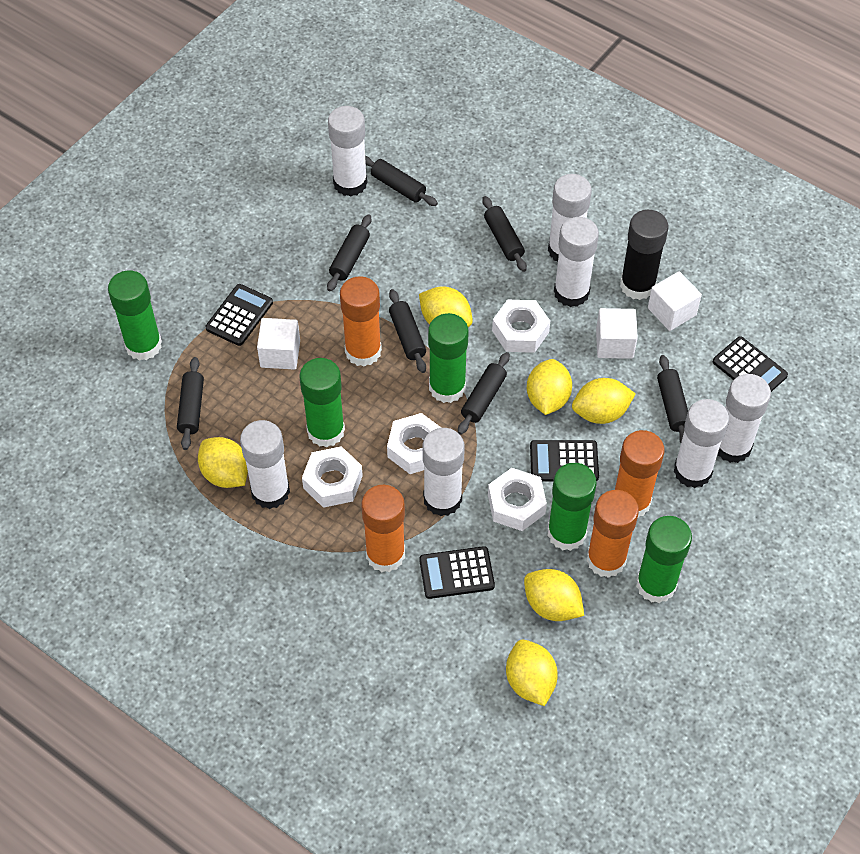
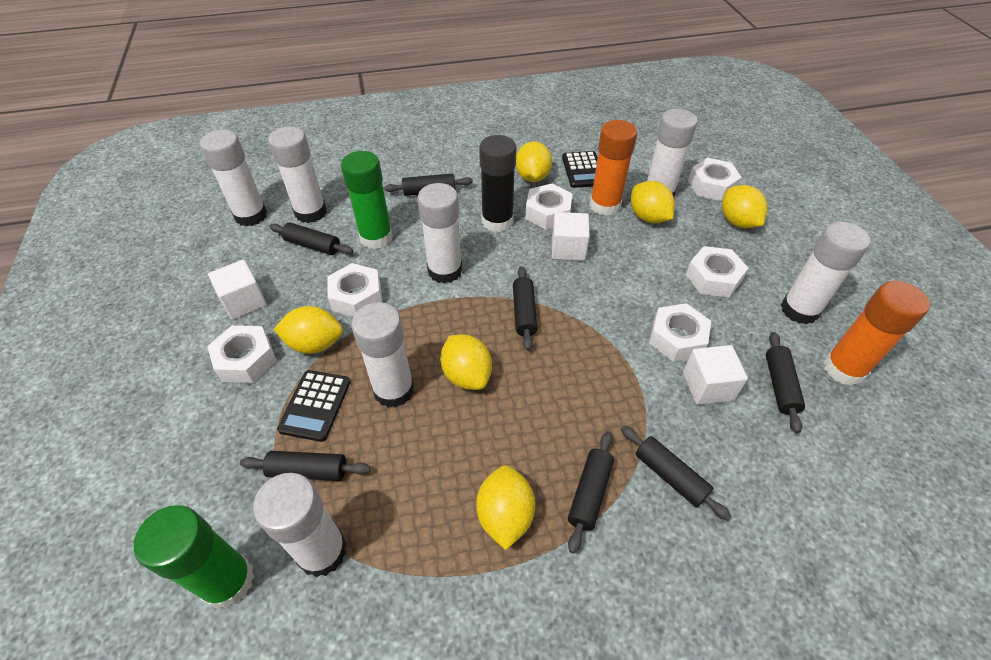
black calculator: [205,284,273,346] [419,546,495,599] [530,440,599,482] [713,336,788,392] = 4 -> [277,370,350,442] [562,151,598,188] = 2
green glue stick: [108,271,162,361] [300,358,345,447] [428,313,469,403] [547,463,597,551] [636,516,692,603] = 5 -> [134,505,254,609] [341,151,393,249] = 2
orange glue stick: [340,276,382,367] [361,485,405,572] [587,490,639,578] [615,430,665,519] = 4 -> [589,120,637,216] [823,281,930,386] = 2
white nut: [302,446,363,508] [387,413,441,474] [488,468,547,531] [492,300,550,353] = 4 -> [207,325,276,383] [327,263,382,317] [525,184,573,230] [649,303,711,362] [686,246,748,298] [688,158,742,201] = 6

